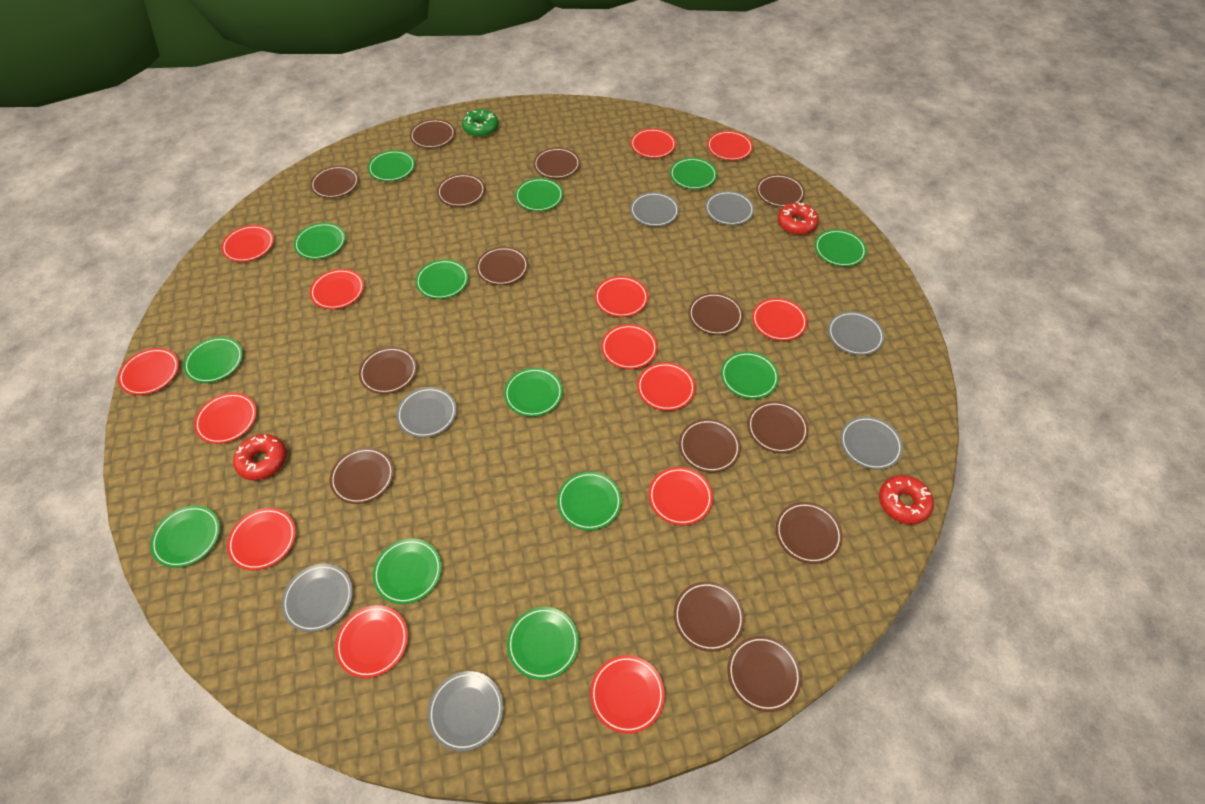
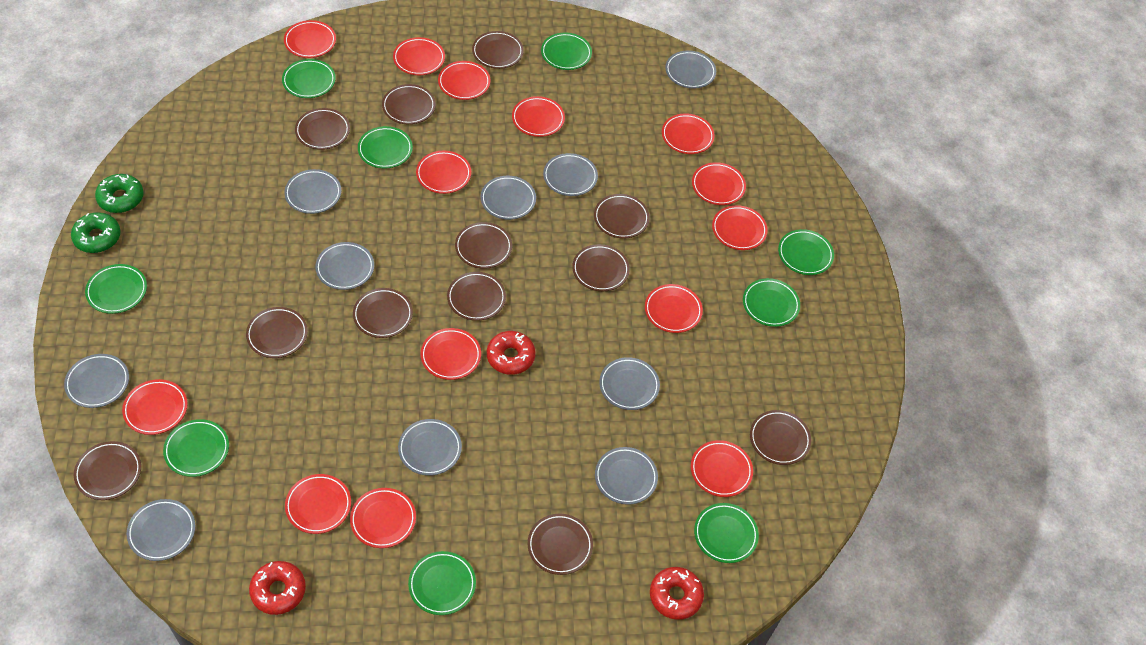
brown plate: [310,166,359,198] [330,447,394,504] [359,347,417,394] [410,119,455,148] [437,174,485,207] [476,247,528,285] [534,147,580,179] [674,581,745,652] [679,419,741,473] [689,293,743,335] [727,636,802,712] [747,401,809,453] [756,174,805,207] [776,502,843,564] = 14 -> [74,441,141,500] [246,307,308,358] [295,108,350,150] [353,288,413,338] [382,84,436,124] [447,272,506,321] [455,222,512,269] [472,31,523,69] [528,513,593,575] [572,244,630,291] [594,194,650,239] [750,410,811,465] = 12
green donut: [462,109,499,137] = 1 -> [71,212,120,253] [95,174,144,213] = 2
green plate: [150,505,220,568] [183,337,243,383] [294,223,346,259] [368,150,415,182] [373,538,442,604] [415,259,469,299] [504,368,563,417] [507,607,579,680] [515,178,563,211] [557,472,622,531] [670,158,717,190] [721,352,779,399] [815,229,867,267] = 13 -> [85,264,147,314] [163,419,229,477] [282,59,336,98] [358,126,413,168] [408,551,476,615] [541,33,592,70] [694,503,759,563] [743,278,800,327] [778,229,834,275] = 9
grey plate: [281,564,353,632] [396,387,457,438] [428,671,504,752] [630,192,679,227] [705,191,754,225] [828,311,885,355] [840,416,903,470] = 7 -> [64,354,129,408] [127,499,195,561] [284,169,341,214] [315,242,374,290] [398,419,462,476] [481,176,536,220] [543,153,598,196] [595,447,658,505] [599,357,660,410] [665,51,716,88] = 10

